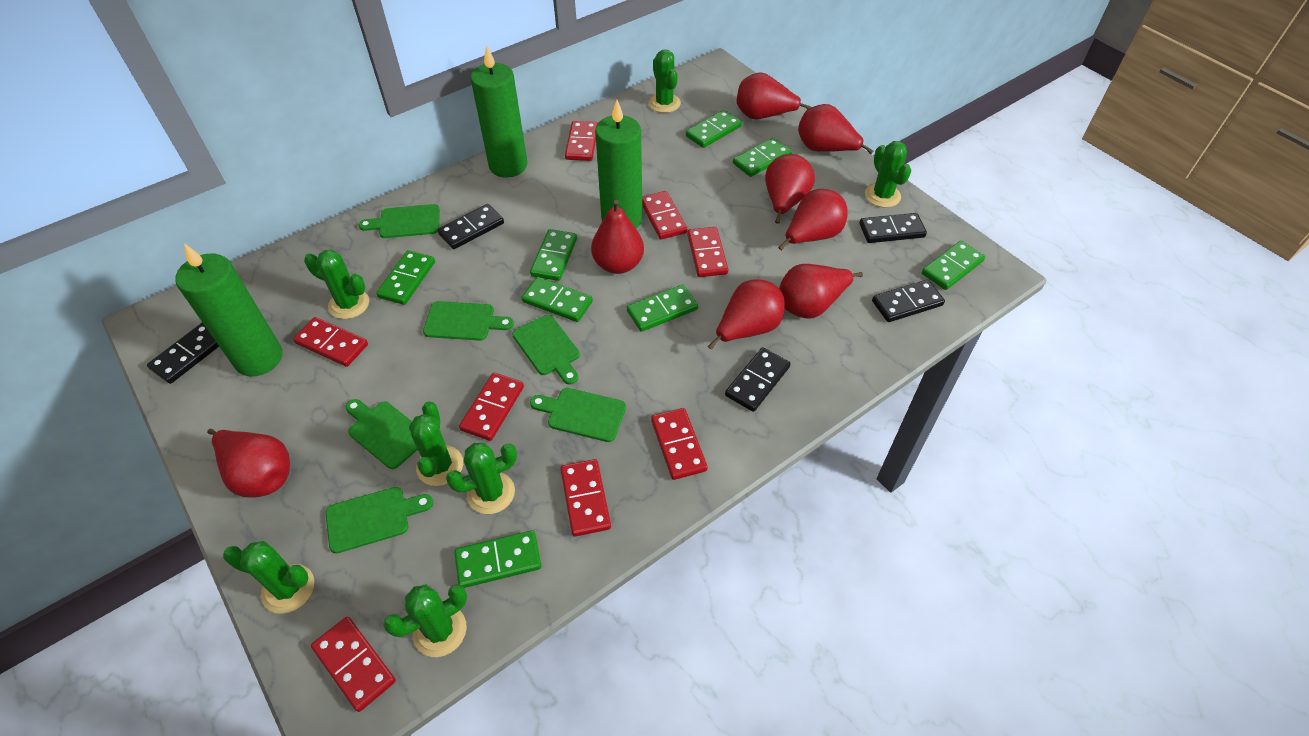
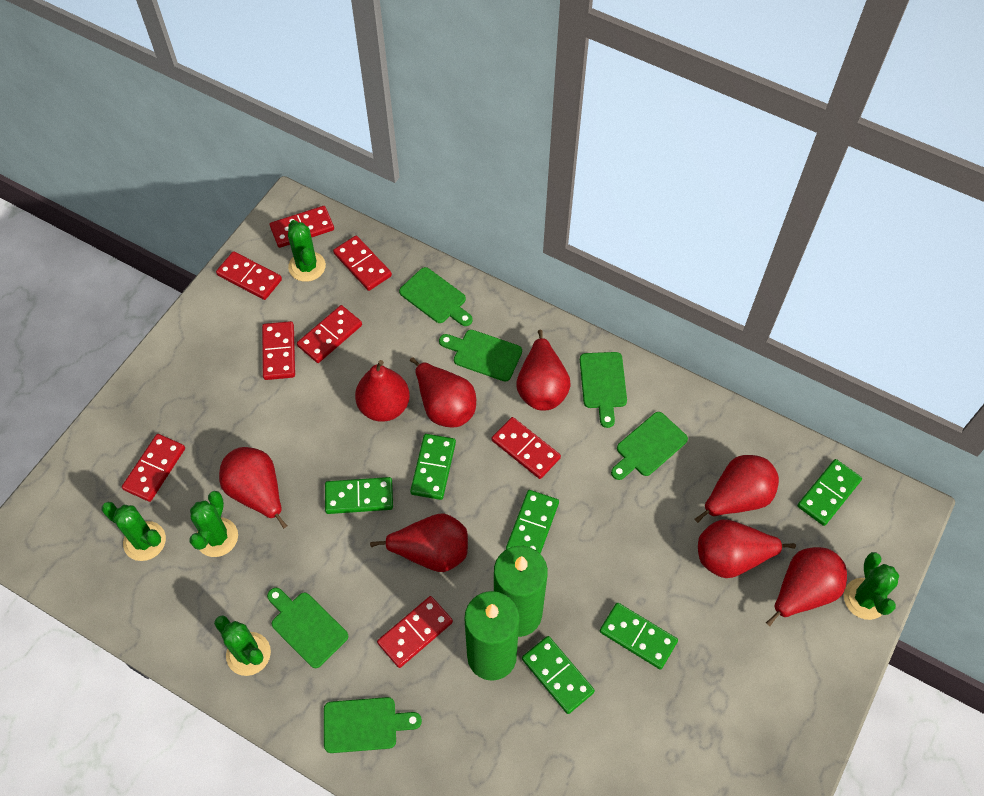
black domino: [147,323,219,384] [437,204,504,249] [725,347,790,412] [859,213,927,243] [872,280,945,322] = 5 -> none = 0
green cactus: [223,541,314,614] [304,250,369,319] [383,584,467,657] [409,402,463,486] [446,443,517,514] [648,50,681,113] [865,141,911,208] = 7 -> [102,502,166,561] [190,491,238,557] [214,615,271,676] [288,220,326,282] [844,552,899,620] = 5
green candle: [175,243,282,376] [470,45,527,177] [595,100,643,228] = 3 -> [464,591,520,681] [494,546,548,637] = 2
green domino: [376,250,435,305] [454,530,541,588] [521,277,593,322] [530,229,577,281] [627,284,698,332] [686,110,742,148] [733,138,792,177] [922,241,985,290] = 8 -> [325,477,393,514] [410,434,456,500] [506,490,559,554] [522,636,595,714] [600,603,678,669] [797,459,862,526] = 6

